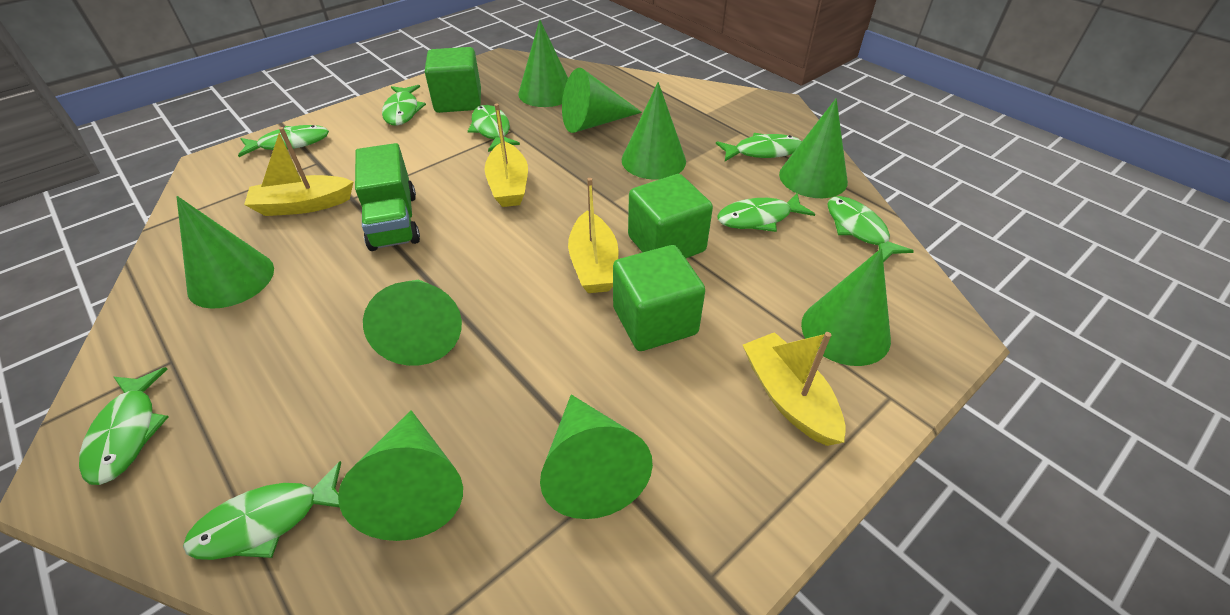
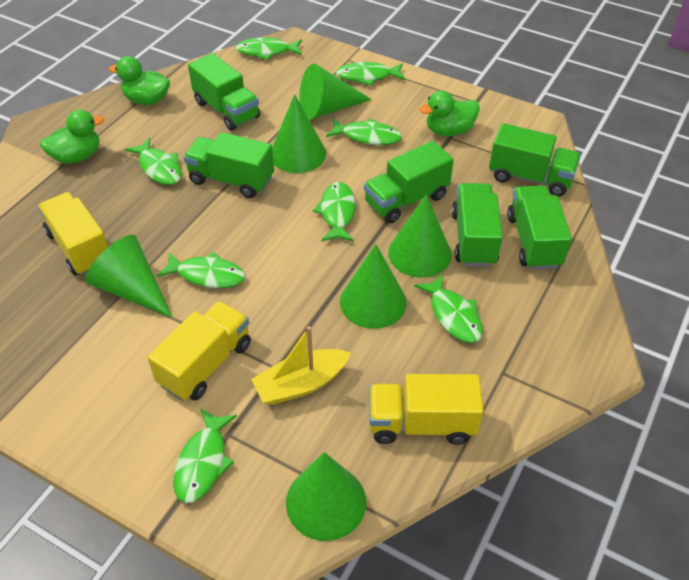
green cone: [176,196,274,309] [338,410,463,541] [363,280,462,366] [518,20,568,107] [540,394,653,519] [562,68,642,133] [622,82,686,180] [779,98,848,198] [801,248,891,366] = 9 -> [85,235,172,318] [272,94,326,173] [286,452,366,541] [299,64,372,120] [340,244,407,329] [388,194,452,278] = 6
green cube: [425,47,481,113] [613,245,705,351] [628,174,713,258] = 3 -> none = 0
green duck: none = 0 -> [40,110,104,164] [109,56,170,105] [419,91,480,136] = 3
green truck: [355,143,420,251] = 1 -> [183,132,274,198] [188,53,260,131] [364,141,454,223] [452,183,503,267] [489,123,581,197] [507,186,572,270] = 6
yellow boat: [244,127,353,216] [485,104,528,207] [568,178,619,293] [743,332,846,446] = 4 -> [251,326,351,405] = 1
yellow truck: none = 0 -> [38,192,109,276] [147,301,251,401] [369,374,484,445] = 3

